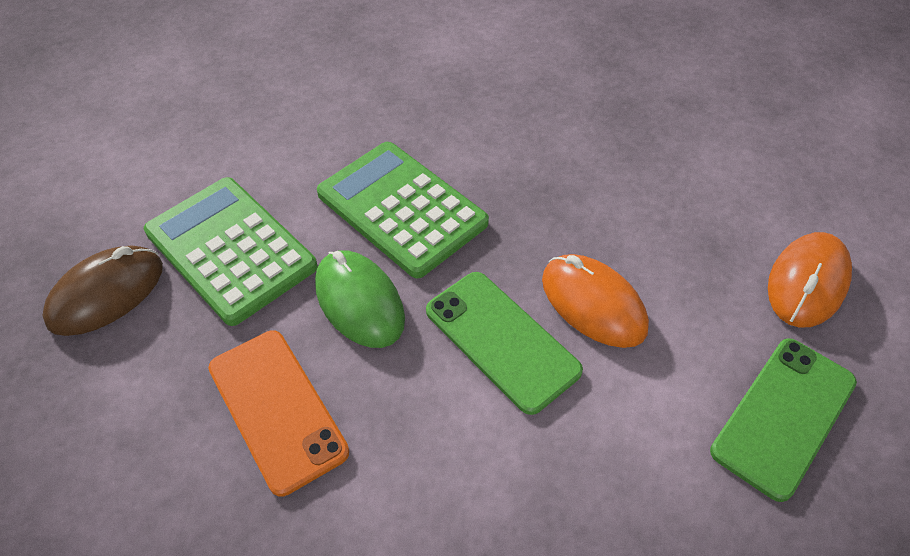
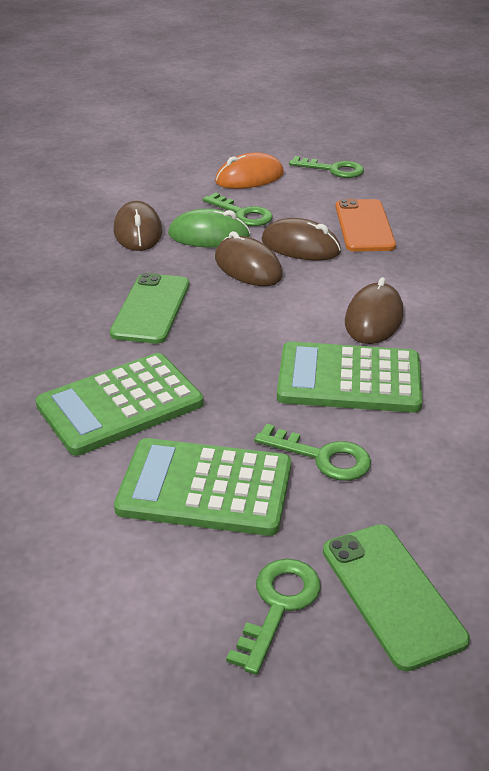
brown mouse: [42,245,163,336] = 1 -> [114,201,162,251] [215,231,283,286] [261,218,341,261] [345,277,404,344] = 4
green calculator: [144,177,318,326] [317,142,489,278] = 2 -> [35,353,204,456] [114,438,291,536] [277,342,422,413] = 3
green key: none = 0 -> [203,192,273,226] [226,559,321,675] [254,424,371,481] [289,156,364,178] = 4
orange mouse: [542,254,649,348] [768,232,852,328] = 2 -> [215,153,284,189] = 1

